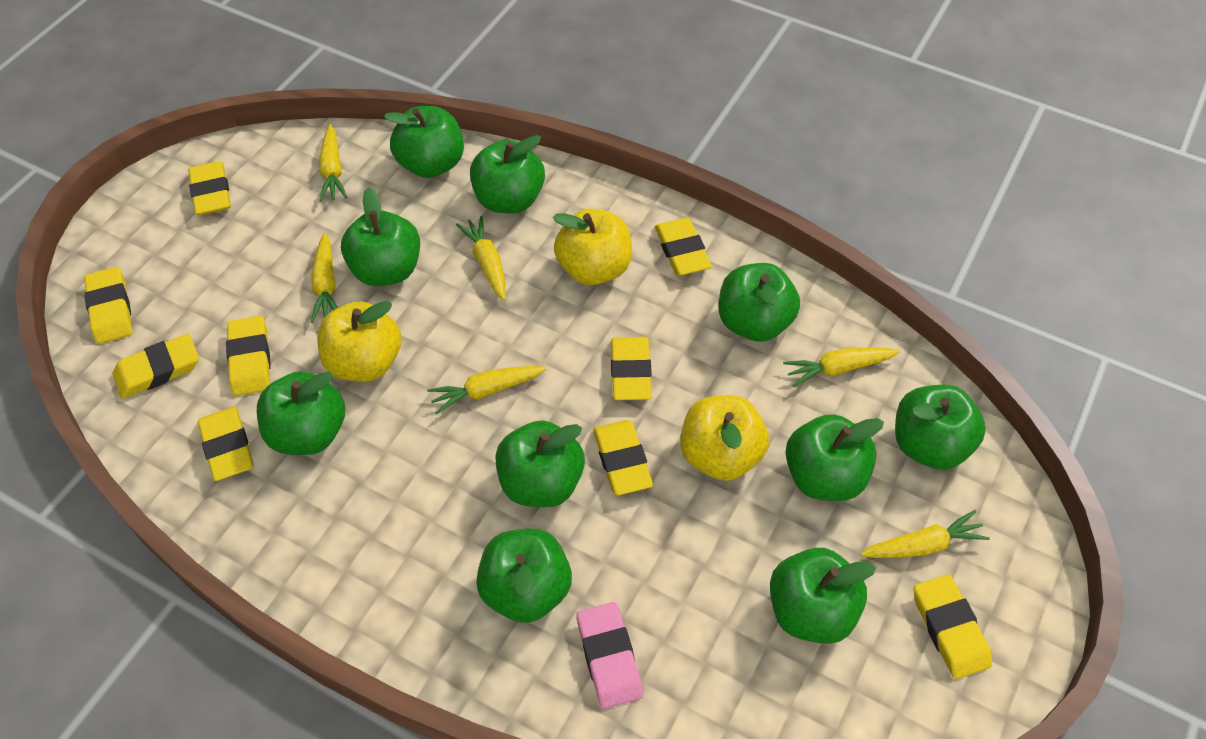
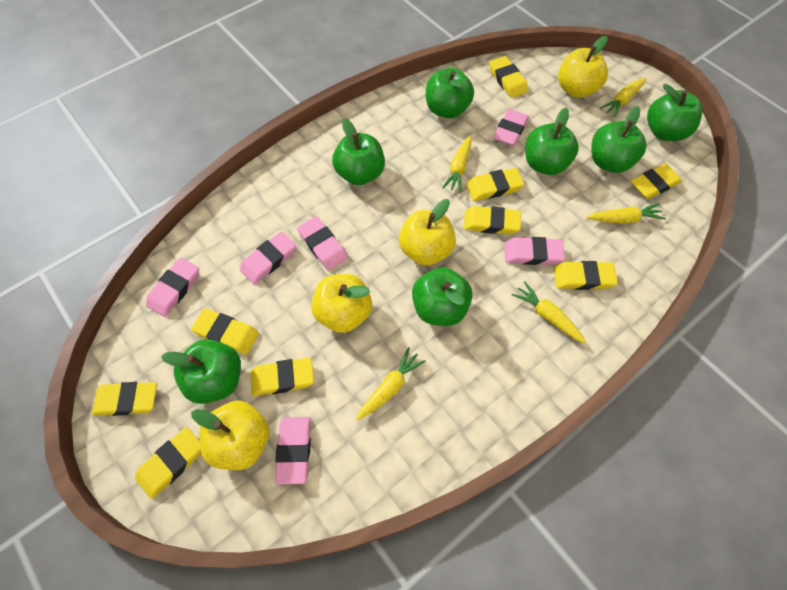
green apple: [257,371,345,455] [341,187,420,286] [384,106,464,178] [470,135,545,213] [476,528,572,623] [496,420,585,507] [719,263,800,342] [770,548,876,644] [786,414,884,501] [895,385,986,470] = 10 -> [161,339,241,404] [332,119,385,185] [412,267,472,326] [426,68,474,118] [525,107,579,175] [591,106,646,173] [647,84,702,141] = 7
pink eraser: [576,602,643,709] = 1 -> [146,258,199,317] [240,231,296,284] [275,417,311,484] [297,216,348,271] [493,109,529,146] [504,237,565,265] = 6
yellow apple: [317,301,402,382] [553,208,632,285] [680,395,769,481] = 3 -> [191,401,270,470] [311,274,372,333] [399,199,456,266] [558,36,608,98] = 4
yellow carrot: [311,233,337,323] [319,124,347,202] [427,366,546,415] [456,216,506,301] [783,347,900,387] [860,510,990,558] = 6 -> [356,347,426,421] [442,135,471,193] [512,281,586,343] [587,203,666,224] [600,78,647,117] = 5

